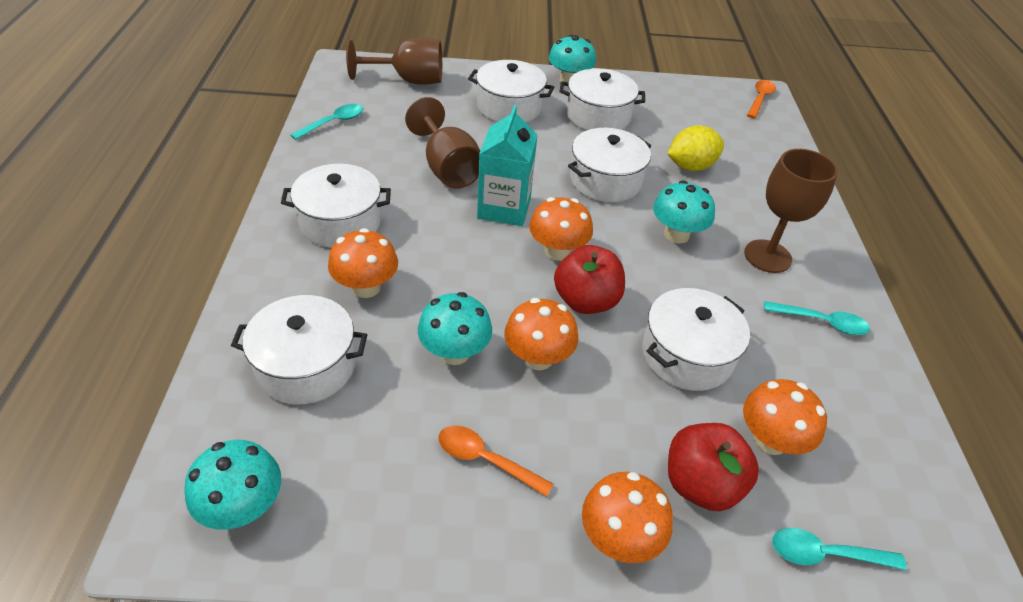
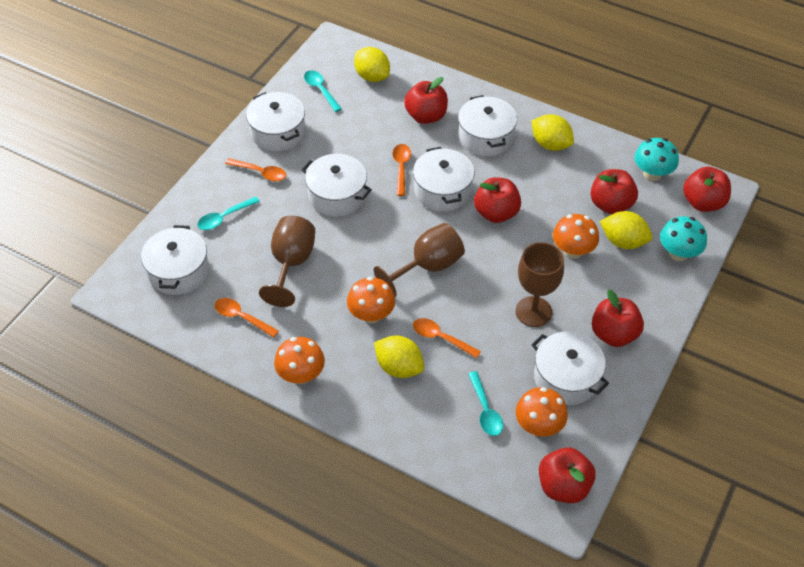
orange mushroom: [328,228,398,298] [504,298,578,370] [529,197,593,261] [582,472,673,563] [743,379,827,455] = 5 -> [274,337,325,384] [347,277,395,323] [515,387,568,437] [553,214,599,259] = 4
orange spoon: [438,425,553,497] [747,80,776,119] = 2 -> [215,298,279,338] [225,158,286,181] [392,144,411,196] [413,318,481,358] = 4
red apple: [554,245,625,314] [668,423,759,511] = 2 -> [404,77,448,124] [474,177,521,223] [539,447,596,503] [590,169,638,214] [592,290,644,347] [683,167,731,212] = 6
turquoise carton: [477,105,538,226] = 1 -> none = 0
turquoise mushroom: [184,440,281,530] [418,292,492,365] [549,35,596,83] [653,180,715,243] = 4 -> [634,138,679,181] [660,216,707,261] = 2
yellow lemon: [667,125,724,171] = 1 -> [354,47,390,82] [374,335,424,378] [531,114,574,151] [600,211,652,249] = 4

